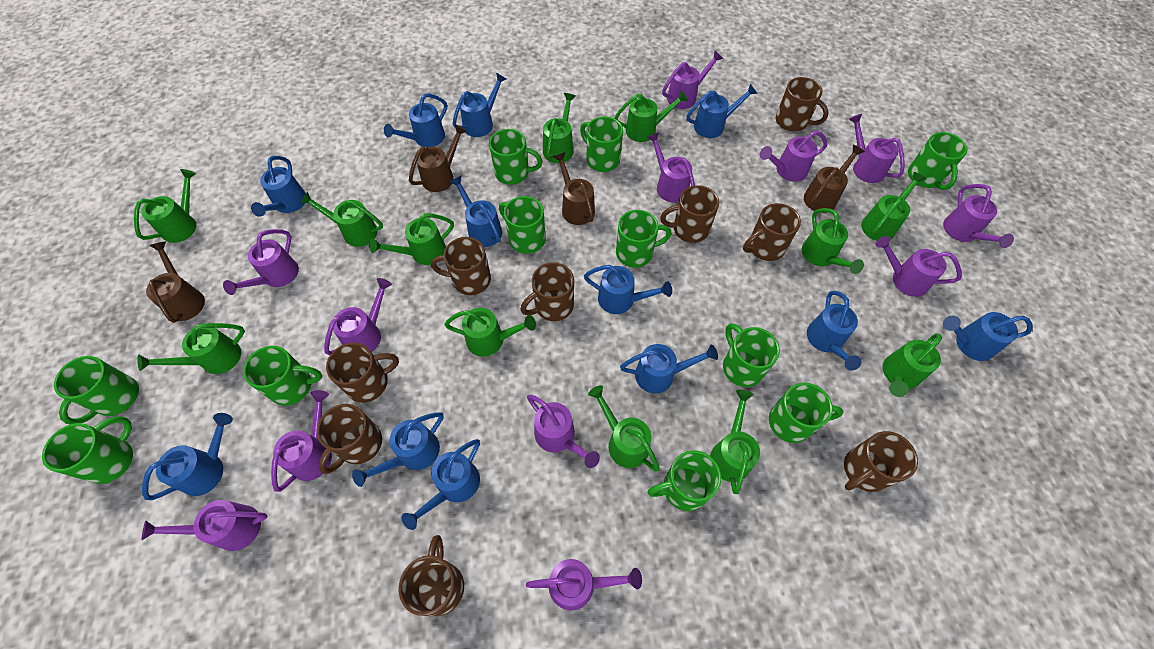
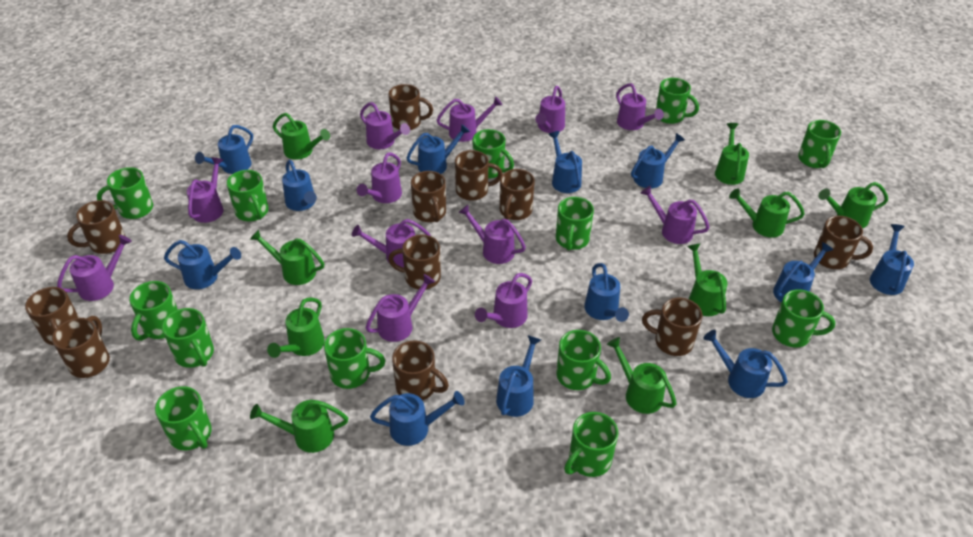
brown mug: [317,404,382,474] [326,343,399,403] [399,535,464,616] [431,237,491,295] [520,262,574,321] [660,185,719,243] [743,203,801,261] [776,77,829,131] [844,431,918,492] = 9 -> [25,287,79,345] [52,316,110,378] [67,200,125,254] [388,235,441,289] [389,84,433,130] [392,341,449,401] [411,171,446,222] [455,150,502,201] [500,169,535,220] [642,298,703,356] [814,216,873,269] = 11
brown watering can: [146,241,205,323] [409,124,467,192] [553,152,595,225] [804,145,865,213] = 4 -> none = 0
green mug: [42,416,133,484] [54,356,139,424] [243,346,322,406] [489,129,542,185] [499,196,546,254] [580,116,623,172] [616,210,671,268] [648,450,721,511] [723,323,780,387] [769,382,843,443] [908,132,967,190] = 11 -> [97,167,153,219] [129,281,178,341] [155,386,212,450] [162,308,214,368] [227,170,269,221] [324,328,385,389] [473,129,514,179] [556,197,594,250] [556,330,611,390] [564,412,618,477] [656,78,699,124] [772,289,835,348] [798,120,841,168] = 13
green watering can: [134,169,196,243] [137,323,245,374] [300,191,383,247] [369,213,454,265] [444,308,536,357] [543,93,576,163] [588,385,660,472] [614,90,688,142] [710,390,760,494] [802,208,864,274] [861,172,926,241] [883,334,942,397] = 12 -> [250,229,324,285] [250,400,348,453] [267,298,325,358] [273,113,330,160] [607,337,676,414] [687,243,728,316] [715,123,749,185] [729,189,805,238] [819,182,888,228] = 9

